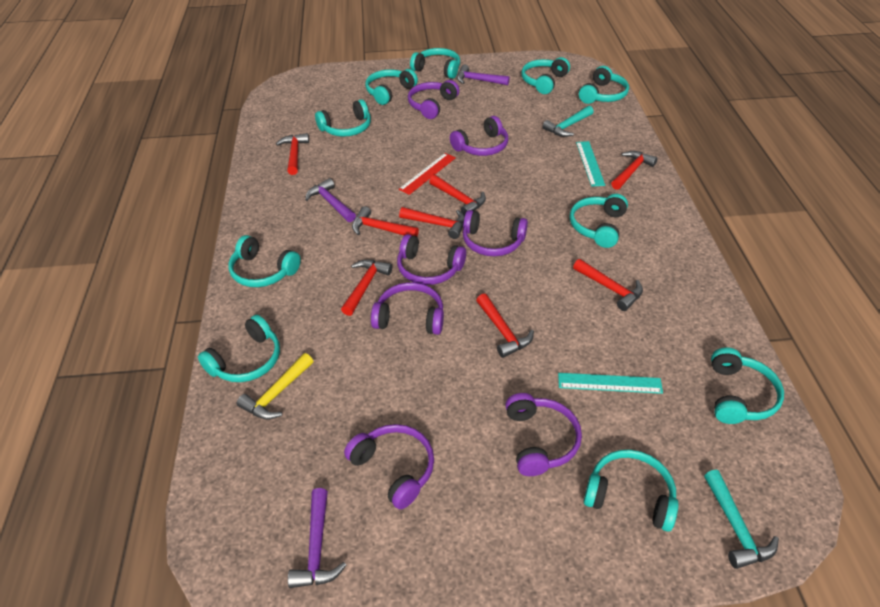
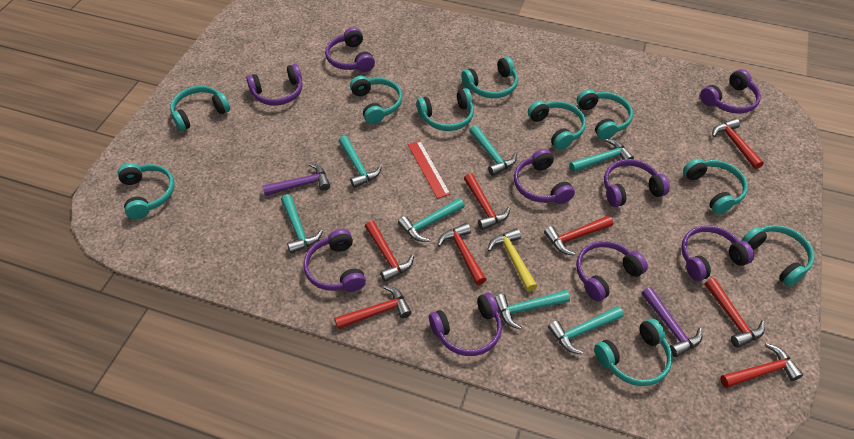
purple hammer: [288,488,346,588] [305,178,356,222] [457,65,510,85] = 3 -> [262,163,330,196] [641,287,702,357] = 2
purple headphones: [344,424,434,509] [371,282,444,335] [397,234,466,285] [408,80,459,119] [450,116,508,156] [463,210,528,256] [505,393,582,476] = 7 -> [246,64,303,106] [303,229,366,292] [325,27,375,72] [429,293,502,356] [514,149,575,204] [576,241,648,302] [604,159,670,207] [681,225,754,281] [700,69,761,114] = 9
turquoise hammer: [542,106,594,137] [704,470,779,569] = 2 -> [281,194,323,254] [339,136,382,188] [398,198,465,242] [469,125,517,176] [494,290,570,329] [548,306,623,355] [569,139,634,172] = 7
turquoise ruler: [558,373,663,394] [576,141,605,187] = 2 -> none = 0

